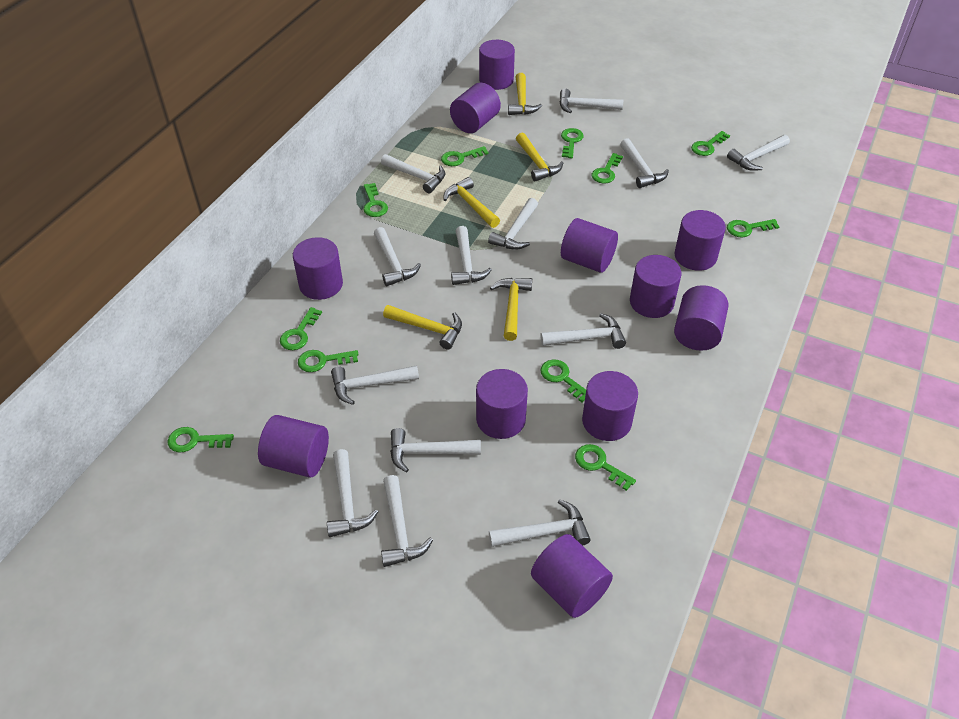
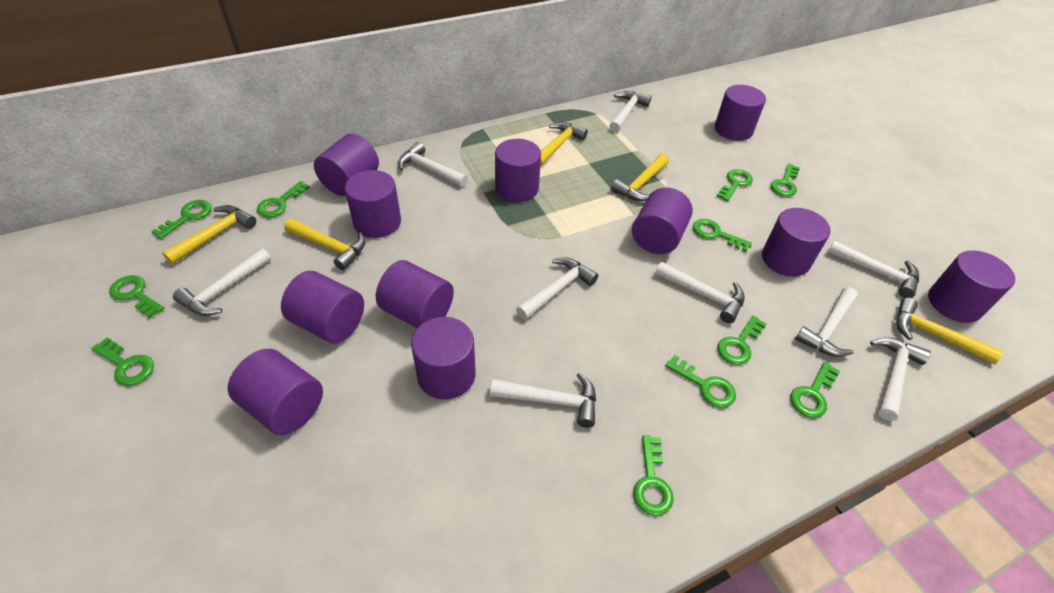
white hammer: [327,449,378,537] [331,365,419,405] [374,227,421,286] [381,154,445,193] [381,475,433,567] [390,428,481,473] [451,226,492,285] [488,198,538,250] [489,499,591,547] [540,313,626,349] [559,88,623,113] [620,138,669,188] [727,135,790,171] = 13 -> [173,248,271,316] [398,142,468,187] [490,372,596,428] [516,257,598,320] [609,91,651,133] [655,262,745,323] [795,287,858,357] [828,240,919,298] [870,337,931,421] = 9

